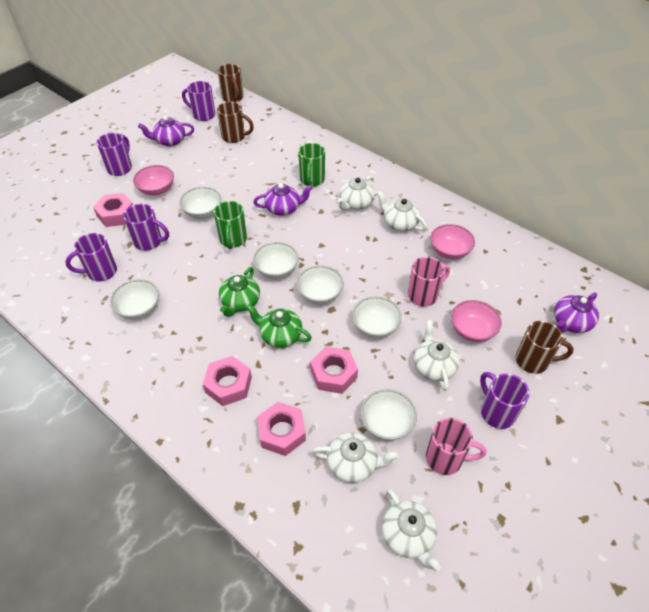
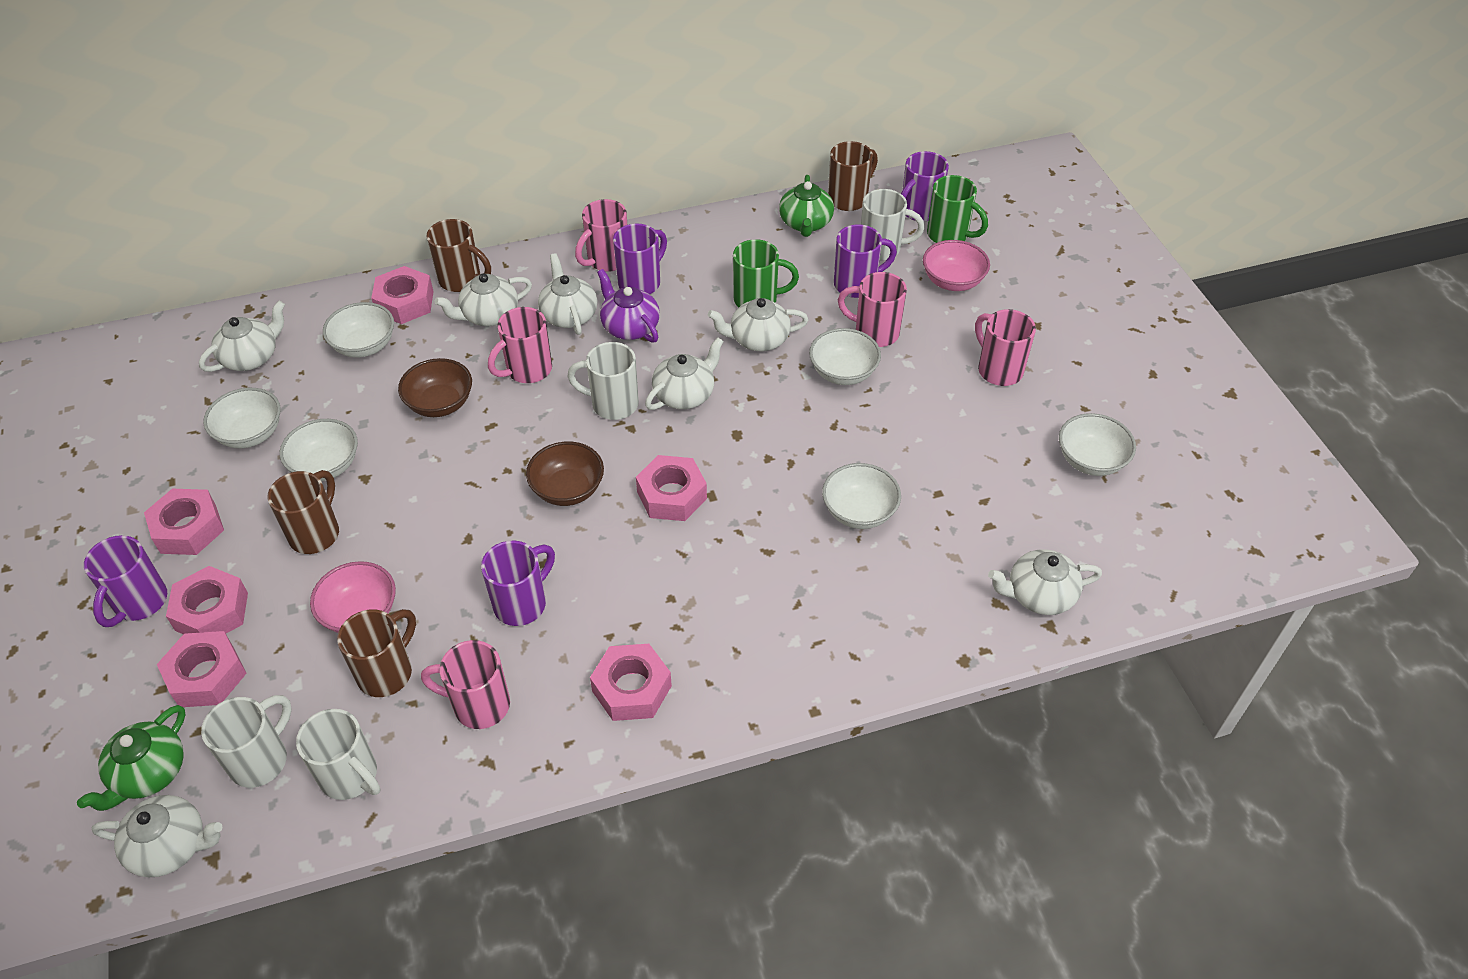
brown bowl: none = 0 -> [398,358,472,417] [526,442,604,506] = 2
brown mug: [217,64,243,102] [217,102,254,143] [516,321,574,374] = 3 -> [268,470,339,554] [337,609,416,697] [427,219,491,292] [828,141,878,211] = 4
pink bowl: [133,165,174,195] [430,224,475,259] [451,300,502,342] = 3 -> [310,561,396,633] [923,240,990,291] = 2
pink mug: [408,257,450,307] [426,418,486,475] = 2 -> [421,640,510,729] [488,307,552,383] [575,199,627,272] [838,272,907,347] [975,309,1036,386] = 5
pink nut: [93,193,133,227] [203,356,252,406] [257,402,306,456] [310,346,358,394] = 4 -> [144,489,224,555] [157,631,247,707] [166,566,248,634] [371,266,434,324] [590,644,672,721] [636,455,707,521] = 6
purple teapot: [138,116,194,146] [253,183,313,216] [554,293,599,333] = 3 -> [597,269,660,343] = 1
white mug: none = 0 -> [201,695,292,788] [296,709,381,800] [567,342,639,420] [861,189,924,261] = 4
white teapot: [312,433,399,483] [337,176,375,210] [377,191,427,231] [382,489,441,571] [414,320,459,391] = 5 -> [92,795,223,877] [199,301,285,372] [435,273,532,326] [538,253,597,335] [645,337,724,410] [708,298,808,351] [988,549,1102,615] = 7

